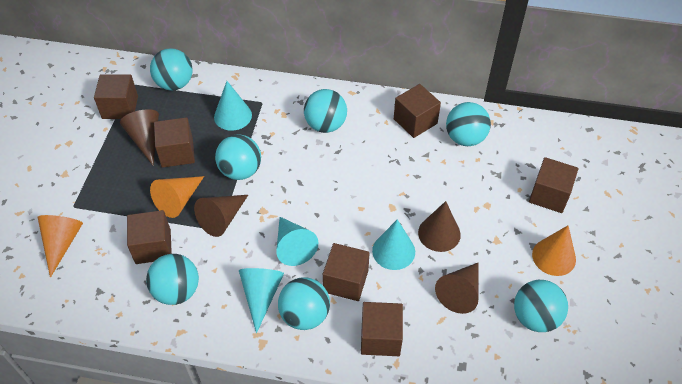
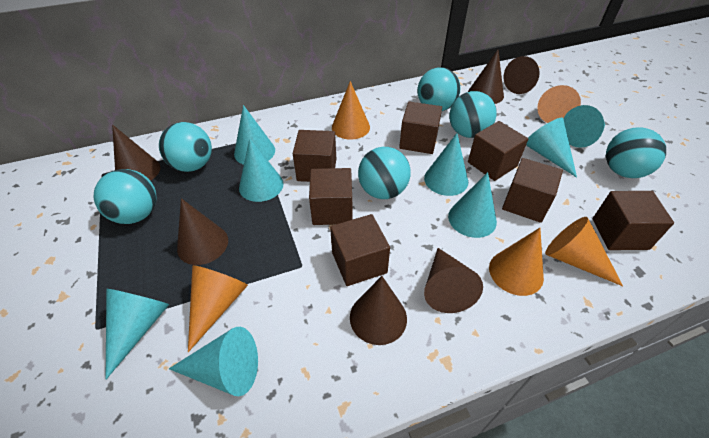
brown cone: [120,109,159,165] [194,195,248,237] [418,201,461,252] [435,262,479,314] = 4 -> [112,125,161,181] [177,198,228,265] [350,276,407,345] [424,248,483,313] [468,50,504,104] [504,56,540,94] = 6
orange cone: [37,215,83,278] [150,176,204,218] [532,225,576,276] = 3 -> [188,265,248,352] [332,81,370,140] [489,228,544,296] [537,85,581,123] [545,217,623,286] = 5
turquoise ball: [146,254,199,305] [150,48,193,91] [215,134,261,180] [278,277,330,330] [304,89,347,133] [446,102,491,146] [514,280,568,332] = 7 -> [94,169,157,224] [159,122,212,172] [358,147,411,199] [417,67,461,111] [449,91,497,138] [606,127,666,178] = 6
turquoise cone: [214,81,252,131] [239,268,284,333] [276,217,318,266] [372,219,415,270] = 4 -> [106,289,169,379] [169,327,258,396] [234,105,275,165] [239,138,284,202] [424,133,468,196] [448,172,497,238] [526,118,577,178] [563,105,605,148] = 8

